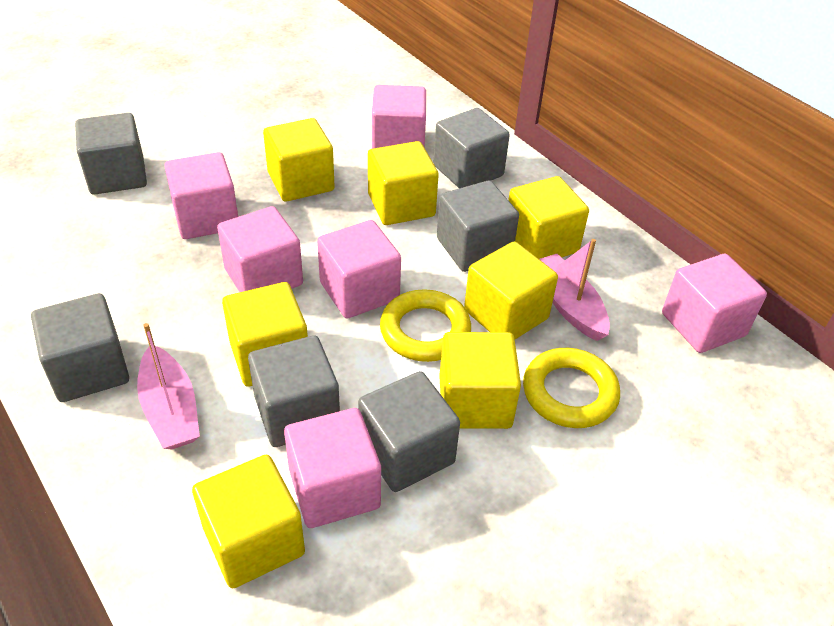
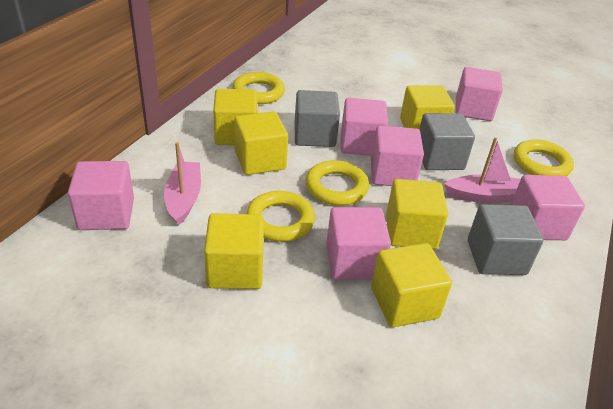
grey cube: [31,293,129,402] [75,113,147,195] [248,335,340,447] [358,371,460,492] [433,108,510,188] [437,181,519,272] = 6 -> [295,90,340,147] [419,113,475,170] [468,204,544,275] = 3
yellow cube: [192,455,305,588] [222,282,308,387] [263,118,335,202] [368,141,439,225] [439,332,521,429] [464,242,558,339] [509,176,589,259] = 7 -> [204,213,264,289] [213,89,258,145] [234,111,288,175] [371,243,452,327] [386,179,448,249] [400,85,455,129] = 6
yellow ring: [380,289,471,362] [523,348,620,428] = 2 -> [232,72,285,104] [246,191,315,242] [306,160,369,206] [514,139,574,176] = 4

